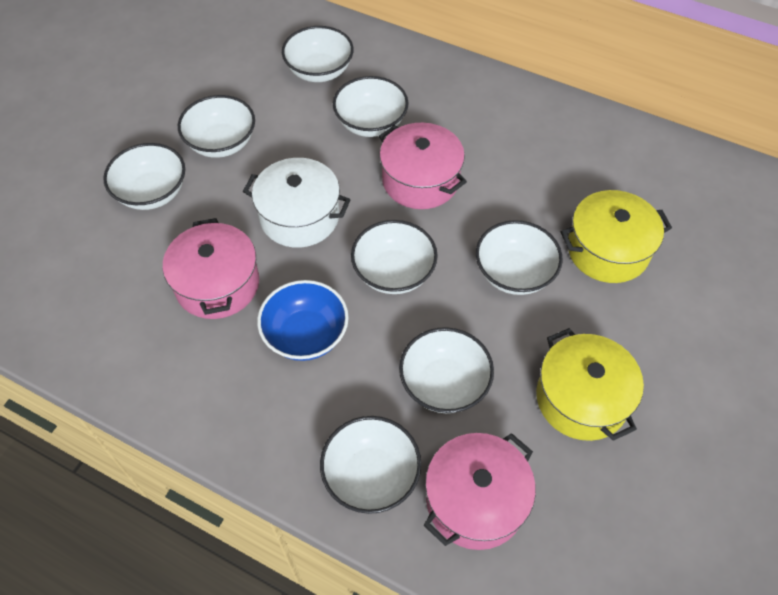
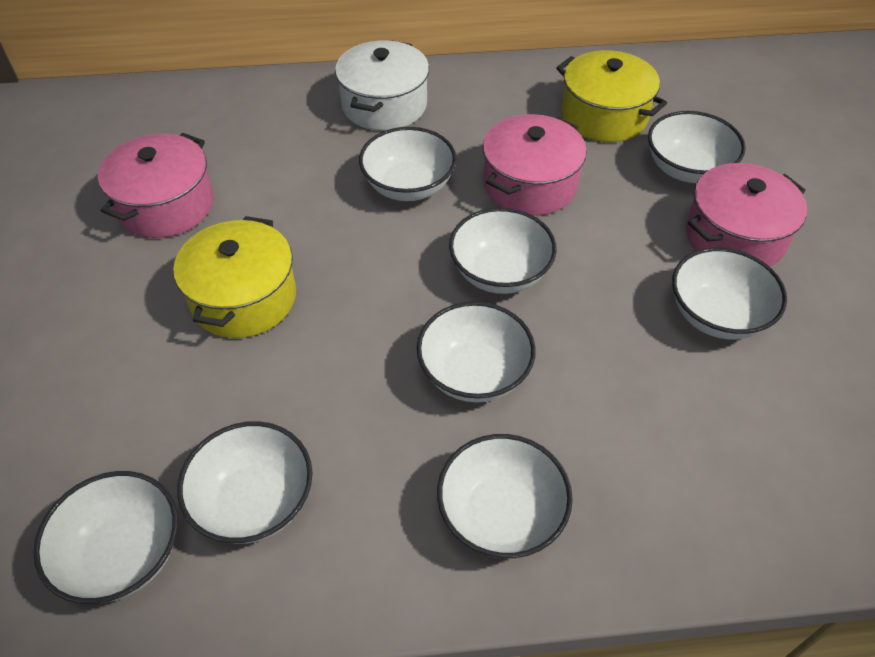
blue bowl: [257,280,349,361] = 1 -> none = 0

